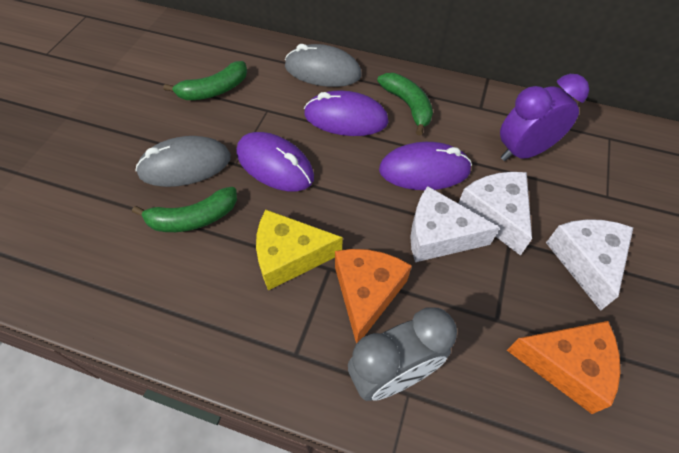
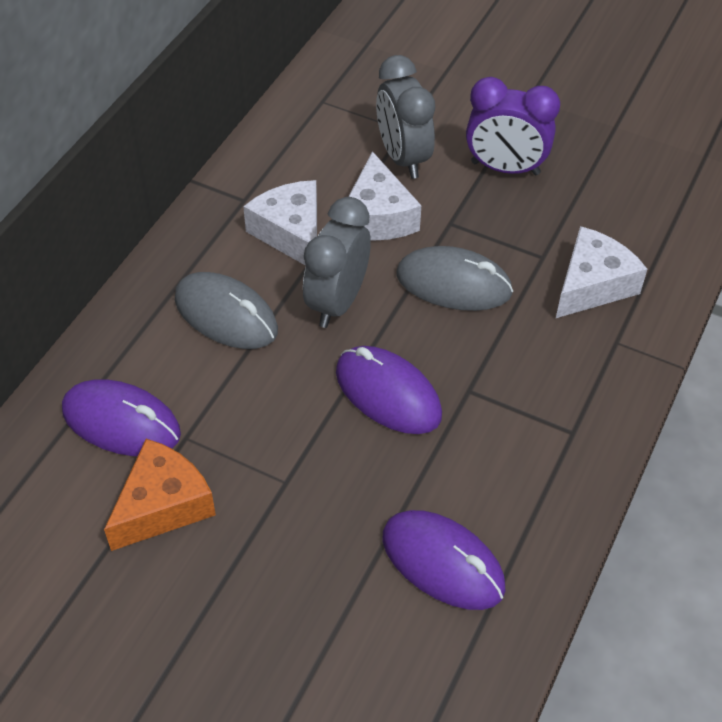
green banana: [132,187,237,232] [163,61,247,100] [377,73,433,136] = 3 -> none = 0
grey clock: [348,307,457,401] = 1 -> [303,197,371,328] [376,55,435,179] = 2
orange cheese: [335,249,412,343] [507,321,621,414] = 2 -> [104,439,216,551] = 1
yellow cheese: [256,210,343,290] = 1 -> none = 0

